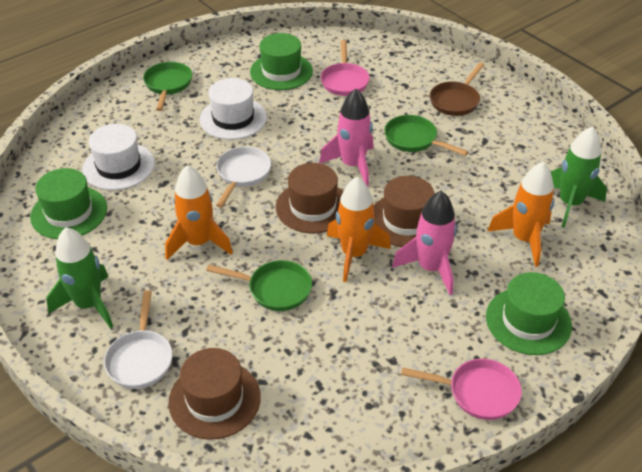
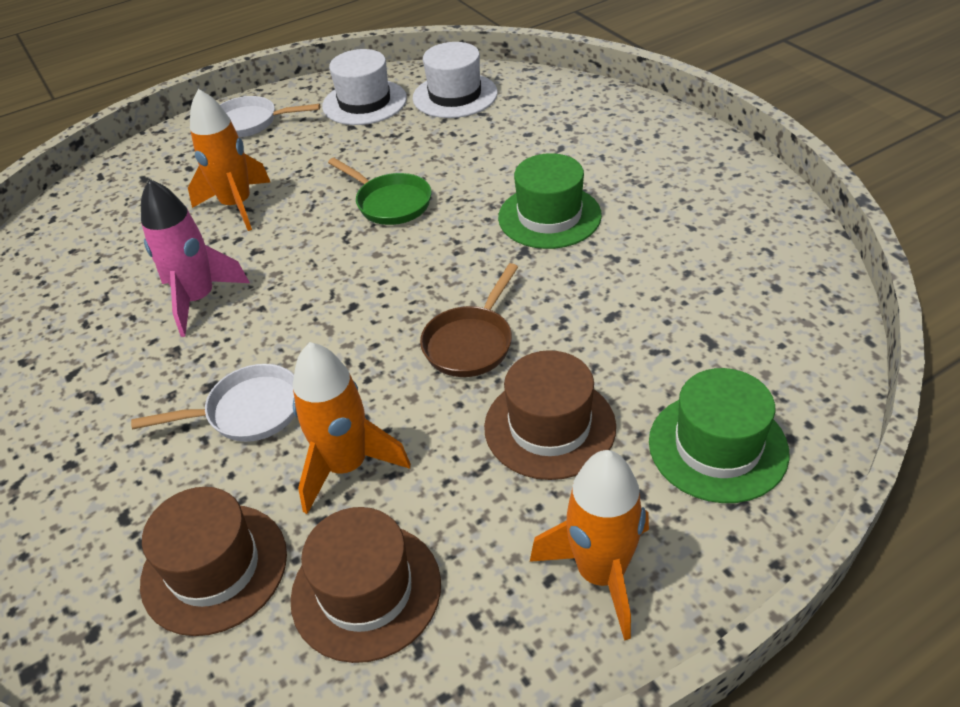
green hat: [30,168,107,239] [250,33,313,90] [486,272,572,355] = 3 -> [498,153,602,249] [649,368,789,503] = 2
green pan: [143,62,192,111] [206,260,312,311] [384,115,468,156] = 3 -> [328,158,431,225] = 1
green rocket: [46,227,113,329] [551,126,607,228] = 2 -> none = 0
pink pan: [321,40,370,96] [401,359,522,420] = 2 -> none = 0
pink rocket: [319,89,374,187] [392,191,457,295] = 2 -> [141,179,250,337] = 1

